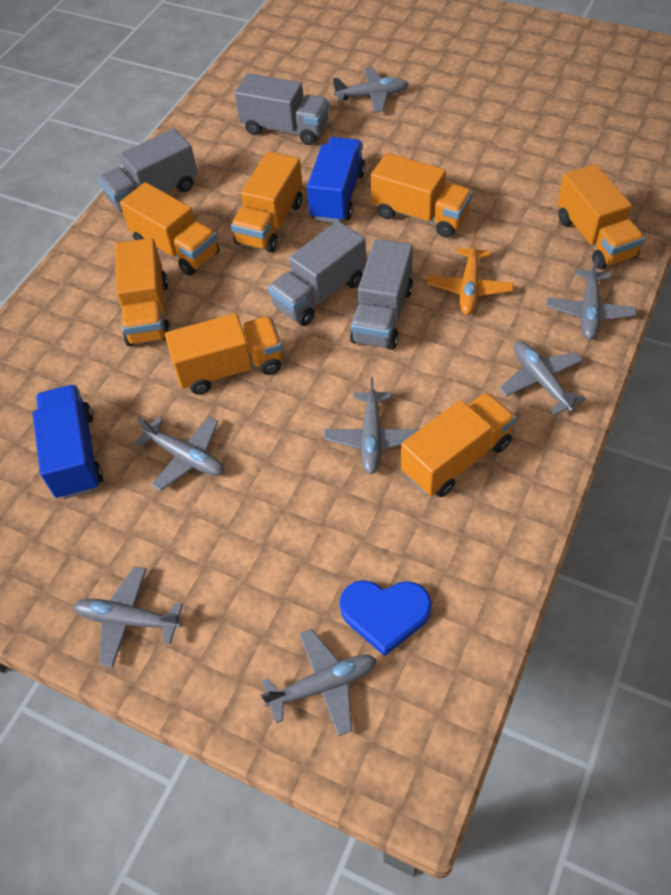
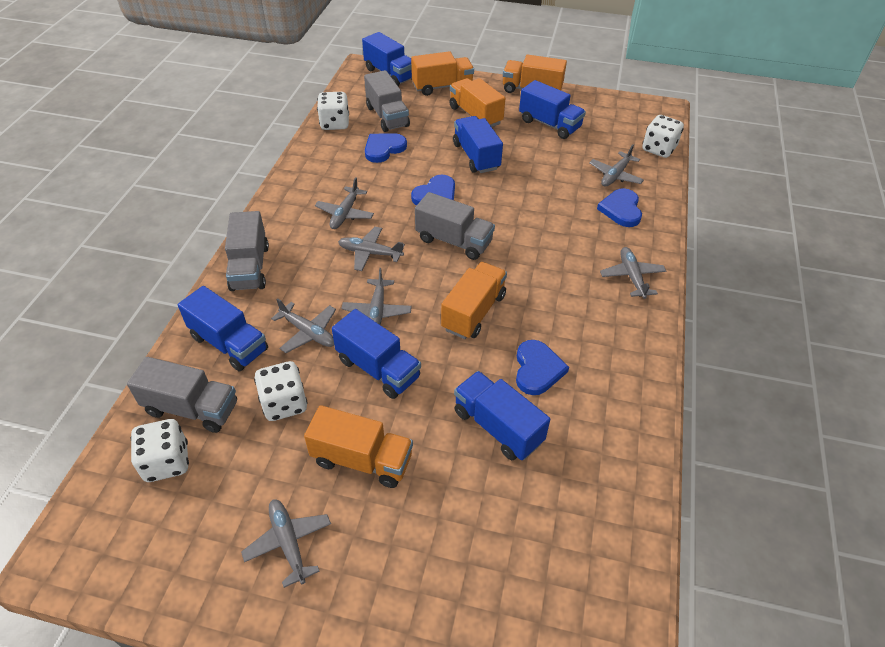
blue heart: [340,580,432,656] = 1 -> [365,134,407,163] [411,175,455,205] [516,340,569,395] [597,188,642,227] = 4
blue truck: [33,385,103,499] [307,137,366,223] = 2 -> [178,286,268,371] [332,309,421,399] [362,32,412,86] [453,116,503,173] [454,371,550,461] [519,80,586,139] = 6
orange plane: [427,234,514,315] = 1 -> none = 0
orange truck: [115,238,171,346] [120,182,219,276] [165,313,282,395] [231,152,303,253] [371,153,473,238] [401,392,516,497] [558,164,645,269] = 7 -> [304,405,413,488] [411,51,474,96] [441,262,507,339] [449,78,505,127] [503,54,567,93] = 5
white dice: none = 0 -> [130,419,189,482] [254,361,307,421] [317,92,349,130] [642,115,684,158] = 4

